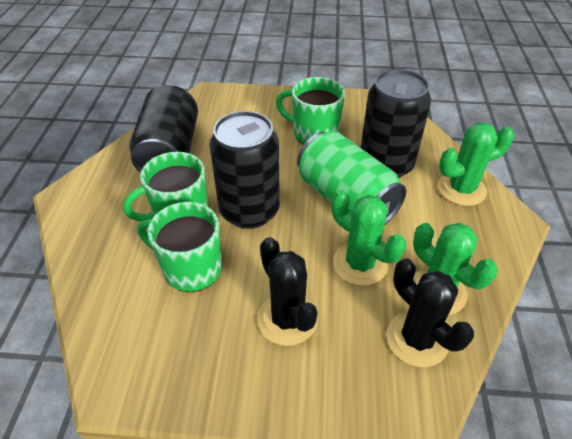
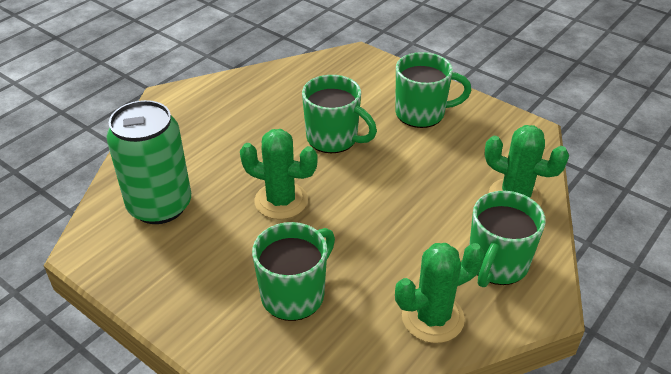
black cactus: [257,237,318,346] [387,258,474,367] = 2 -> none = 0
black can: [129,85,198,173] [210,111,280,229] [361,69,431,178] = 3 -> none = 0
green mug: [123,152,208,221] [137,202,222,292] [276,77,345,145] = 3 -> [252,222,335,321] [302,75,377,153] [396,52,471,128] [469,191,546,287] = 4

